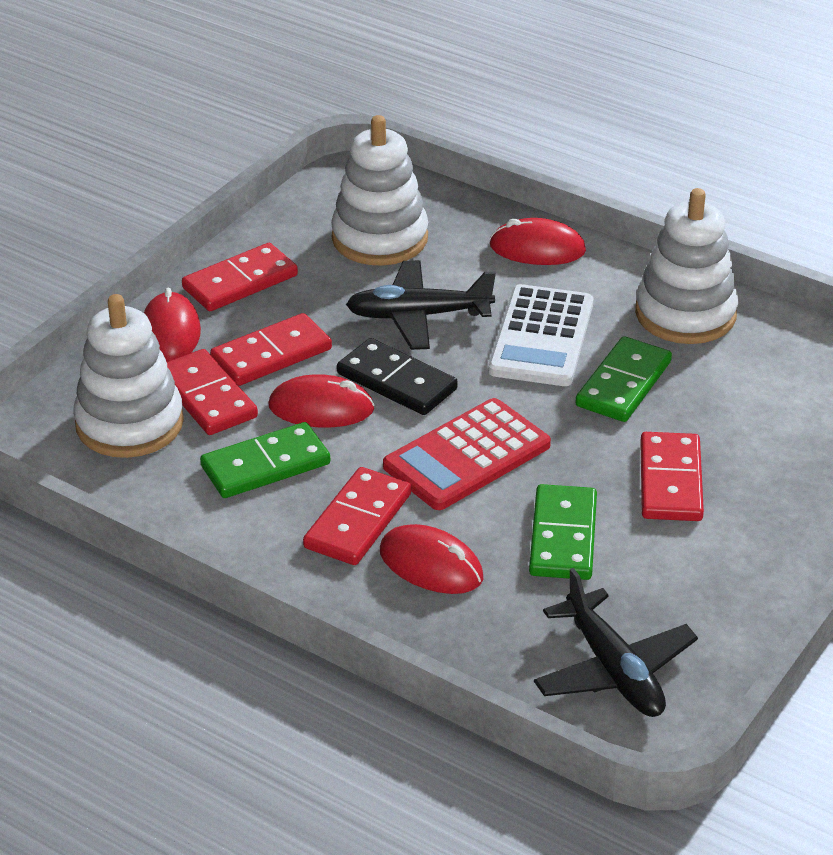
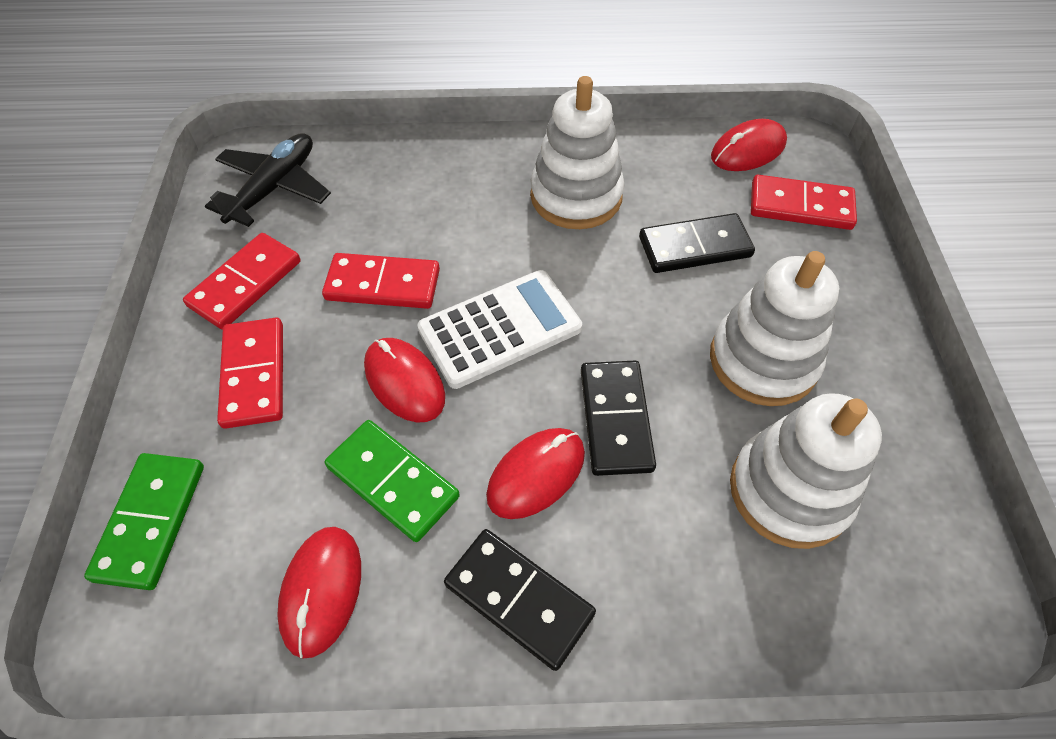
black domino: [337,338,458,415] = 1 -> [444,529,596,671] [581,361,656,476] [639,213,755,273] = 3
black plane: [346,260,496,350] [534,568,698,717] = 2 -> [205,133,331,227] = 1
green domino: [200,422,330,498] [529,484,597,580] [575,336,672,422] = 3 -> [84,453,204,590] [325,420,460,542] = 2
red calculator: [383,398,551,510] = 1 -> none = 0
red domino: [167,349,258,435] [182,243,298,311] [210,313,332,386] [303,467,411,565] [640,432,704,521] = 5 -> [183,233,301,330] [217,318,283,429] [322,253,440,309] [751,175,857,230] = 4

